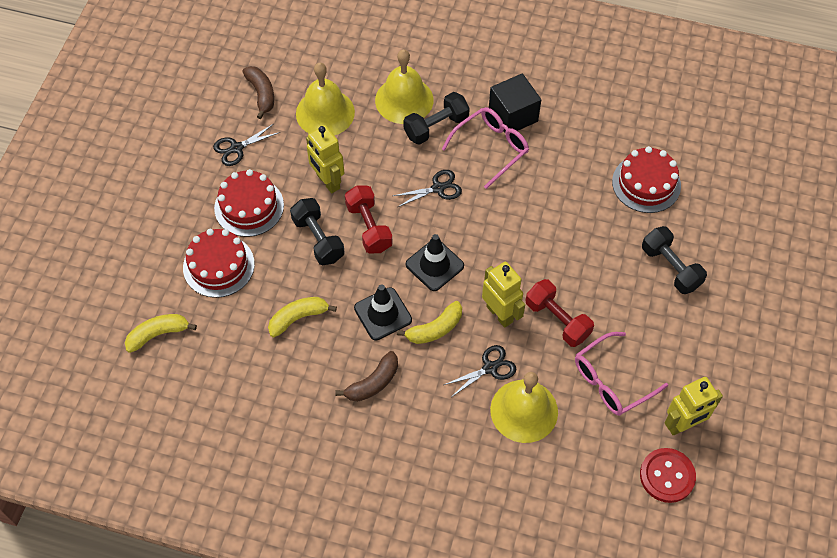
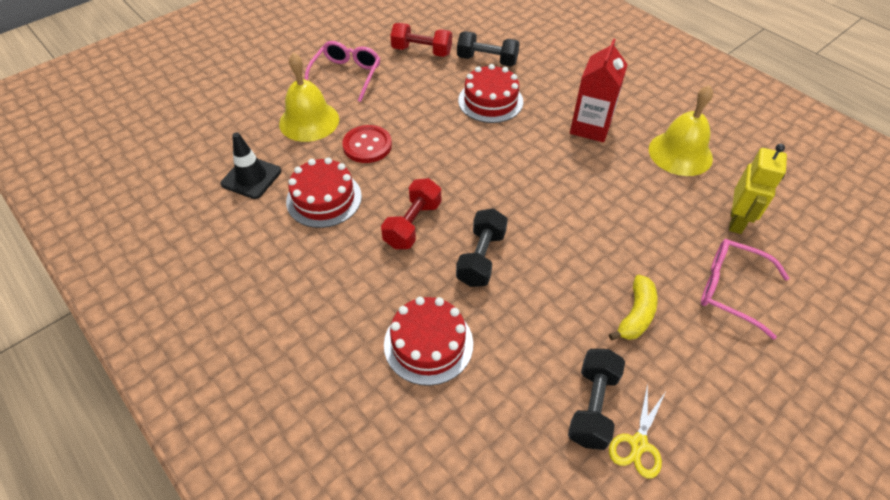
black cube: [489,73,541,133] = 1 -> none = 0
black scissors: [213,124,280,166] [393,170,462,207] [444,345,517,396] = 3 -> none = 0
black traffic cone: [354,284,412,341] [406,234,464,291] = 2 -> [221,132,281,199] = 1
brown banana: [242,66,274,119] [335,351,398,402] = 2 -> none = 0
red carton: none = 0 -> [570,39,628,142] = 1
yellow banana: [125,314,197,353] [268,297,337,337] [397,301,462,344] = 3 -> [609,275,658,340] = 1
yellow bell: [296,63,355,136] [375,49,434,124] [490,372,558,443] = 3 -> [279,53,339,142] [649,85,713,176] = 2
yellow robot: [306,125,344,193] [482,262,525,328] [665,377,723,435] = 3 -> [729,144,787,234] = 1
yellow scissors: none = 0 -> [609,383,666,478] = 1

